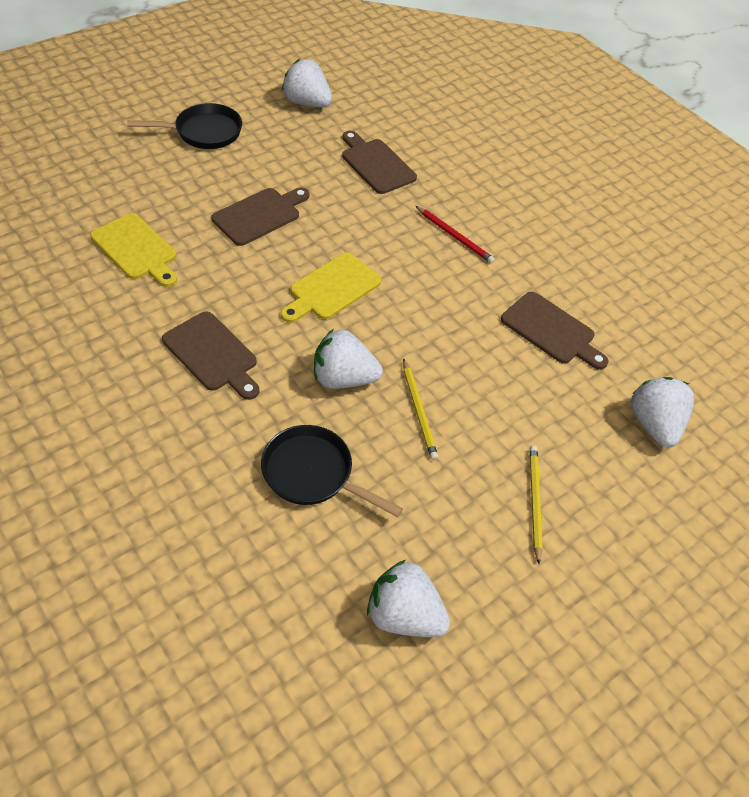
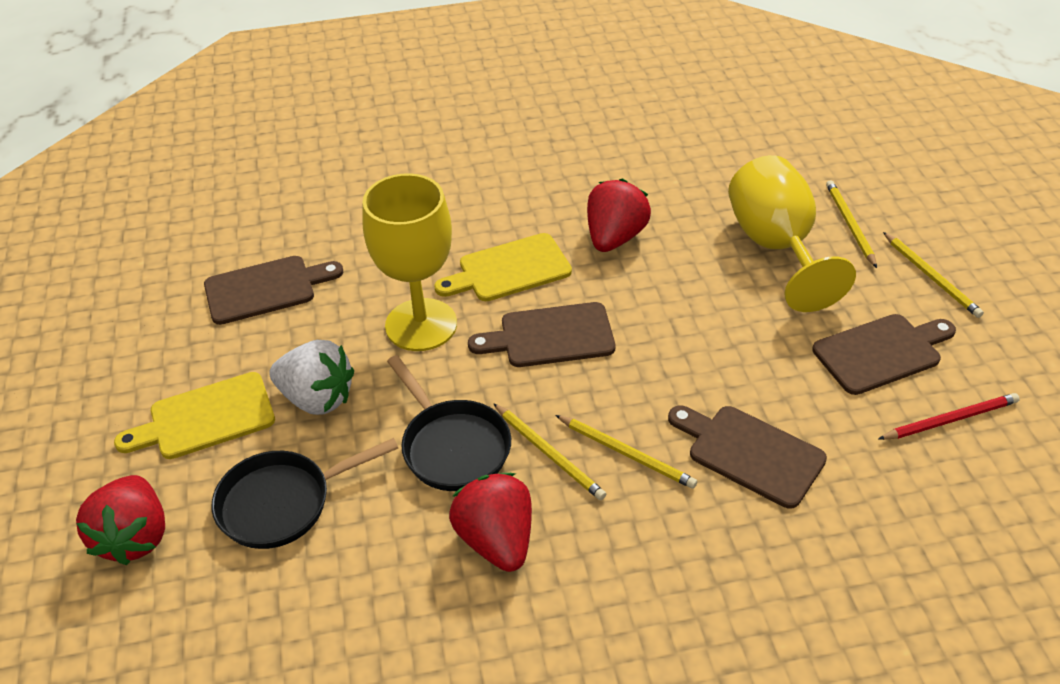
red strawberry: none = 0 -> [76,475,165,565] [449,473,532,572] [587,179,651,252] = 3
white strawberry: [282,59,332,107] [314,329,383,389] [367,560,450,637] [631,377,694,448] = 4 -> [269,340,354,415] = 1
yellow goblet: none = 0 -> [362,173,457,351] [728,155,856,312] = 2
yellow pencil: [403,358,438,460] [530,445,543,564] = 2 -> [493,403,606,500] [555,415,697,489] [826,180,877,268] [883,232,984,318] = 4

